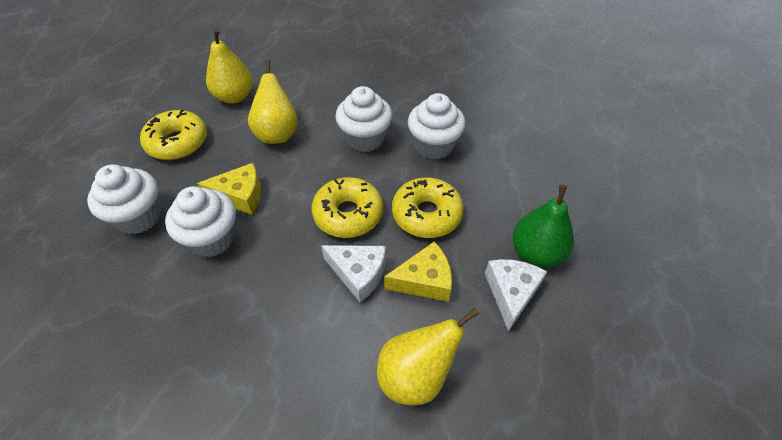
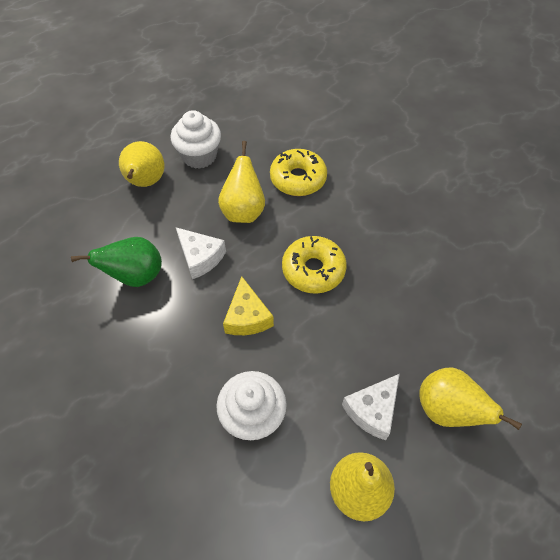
white cupcake: [87,164,161,234] [165,186,236,257] [335,86,392,152] [408,93,466,160] = 4 -> [171,110,221,169] [216,371,287,440] = 2
yellow cheese: [197,163,261,215] [384,241,452,302] = 2 -> [223,276,274,335] = 1
yellow donut: [140,109,207,160] [311,177,383,238] [392,178,464,238] = 3 -> [270,149,327,196] [282,236,347,294] = 2
yellow pear: [206,28,253,103] [248,59,298,144] [377,308,479,405] = 3 -> [119,141,164,187] [218,141,265,223] [330,452,395,521] [419,367,522,430] = 4

